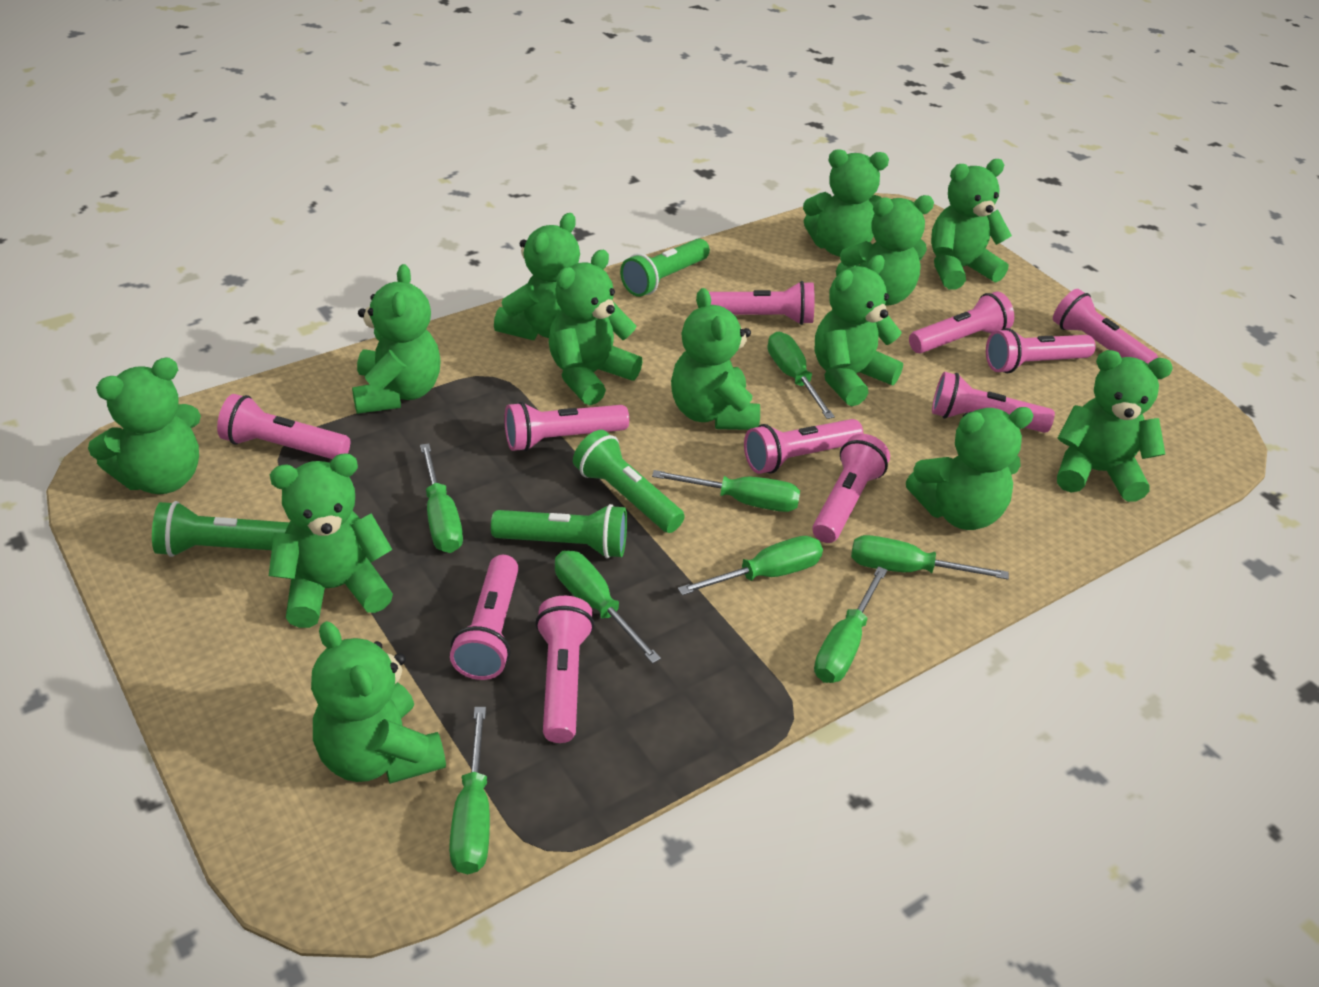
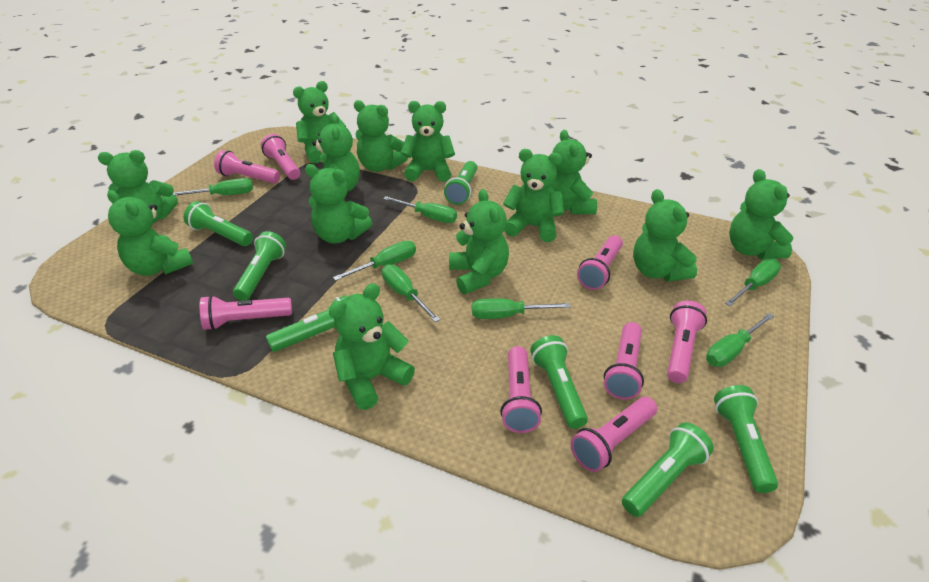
green flashlight: [152,501,290,557] [491,504,627,558] [573,430,685,533] [620,238,710,297] = 4 -> [184,201,253,246] [233,231,286,301] [266,295,347,352] [444,161,477,205] [530,335,588,429] [622,422,714,517] [714,385,778,493] = 7
green screwdriver: [420,443,463,553] [449,707,490,874] [555,551,661,664] [652,470,800,512] [678,536,823,595] [768,332,835,419] [814,566,887,683] [851,535,1009,579] = 8 -> [173,178,253,196] [333,241,416,281] [382,264,440,322] [383,196,457,223] [472,298,571,319] [706,313,774,367] [725,258,781,306] = 7
pink flashlight: [217,394,350,459] [450,555,519,680] [504,402,629,452] [535,596,594,743] [709,281,814,325] [744,419,863,474] [812,434,890,543] [909,292,1014,353] [932,372,1055,433] [986,328,1096,373] [1053,289,1158,364] = 11 -> [200,295,292,330] [214,150,280,184] [261,134,300,180] [500,346,542,433] [570,397,657,472] [577,235,623,290] [604,322,644,400] [667,300,707,383] = 8

